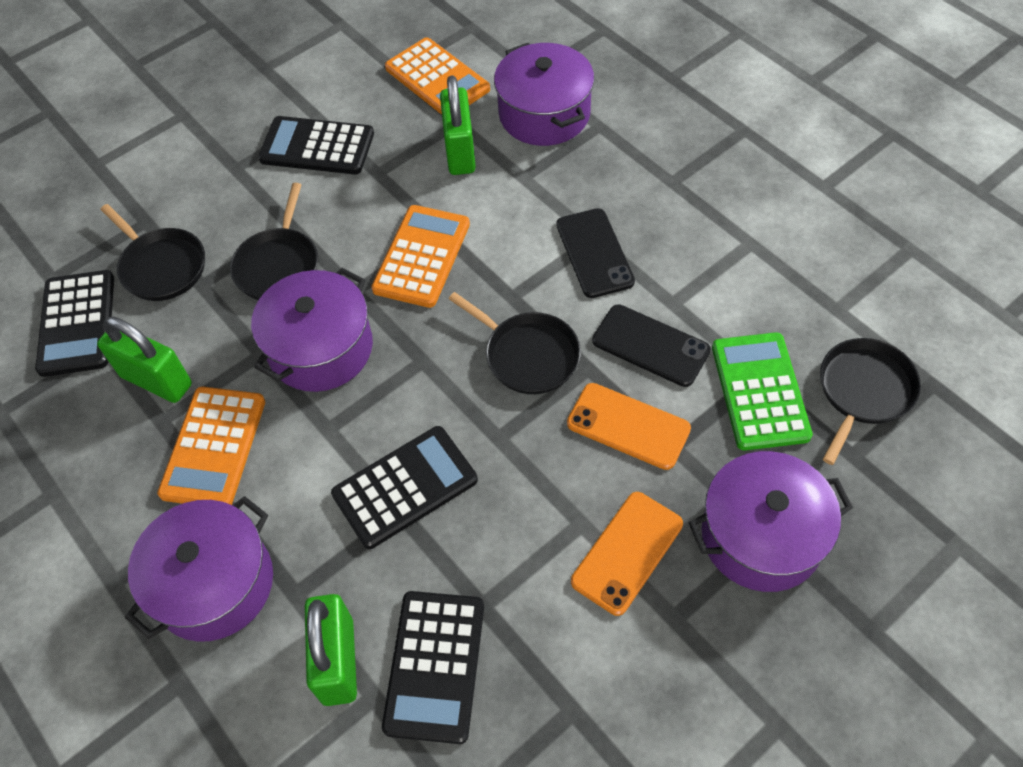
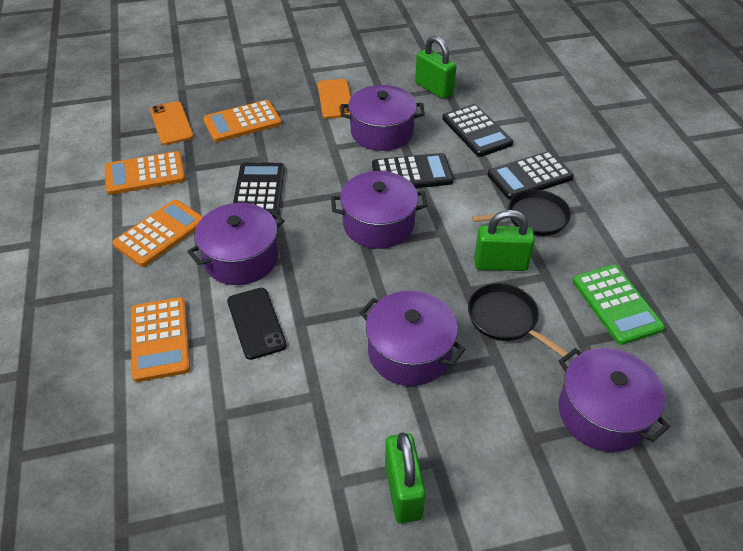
black pan: [100,204,205,301] [230,183,318,300] [448,292,581,394] [820,338,921,465] = 4 -> [468,283,569,357] [472,190,571,236] = 2
black phone: [556,208,635,298] [592,304,711,387] = 2 -> [227,288,287,360] = 1
orange calculator: [157,387,265,505] [371,205,470,308] [385,37,490,115] = 3 -> [104,151,185,195] [112,200,203,267] [131,297,190,382] [203,100,282,142] = 4
purple pot: [125,496,273,642] [251,268,373,392] [494,43,594,146] [689,451,853,592] = 4 -> [187,203,285,285] [331,171,428,249] [341,85,425,151] [359,291,465,386] [559,348,670,452] = 5

